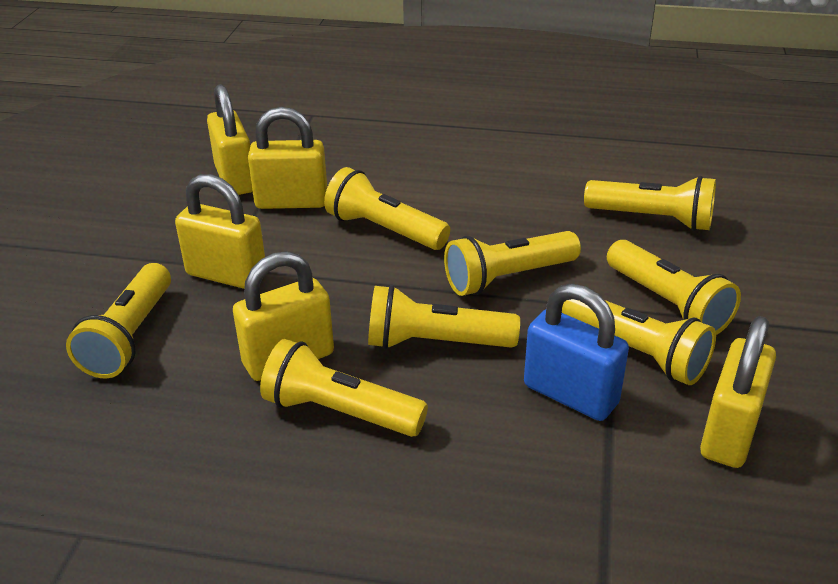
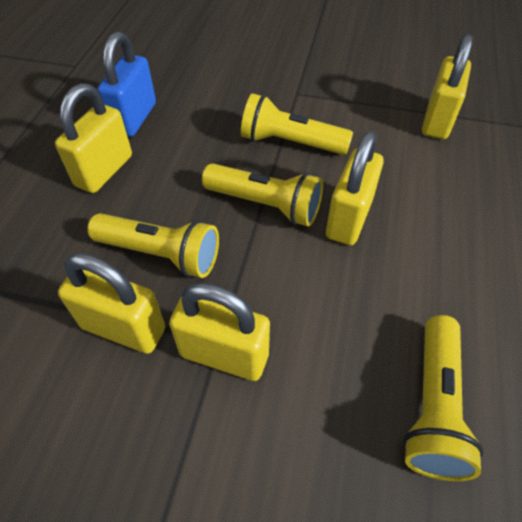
yellow flashlight: [66,263,171,378] [260,339,428,437] [324,167,450,250] [368,285,520,349] [444,231,581,296] [562,299,716,385] [584,176,716,231] [607,240,741,335] = 8 -> [87,213,219,278] [202,163,323,227] [241,93,353,155] [403,315,484,481] = 4

